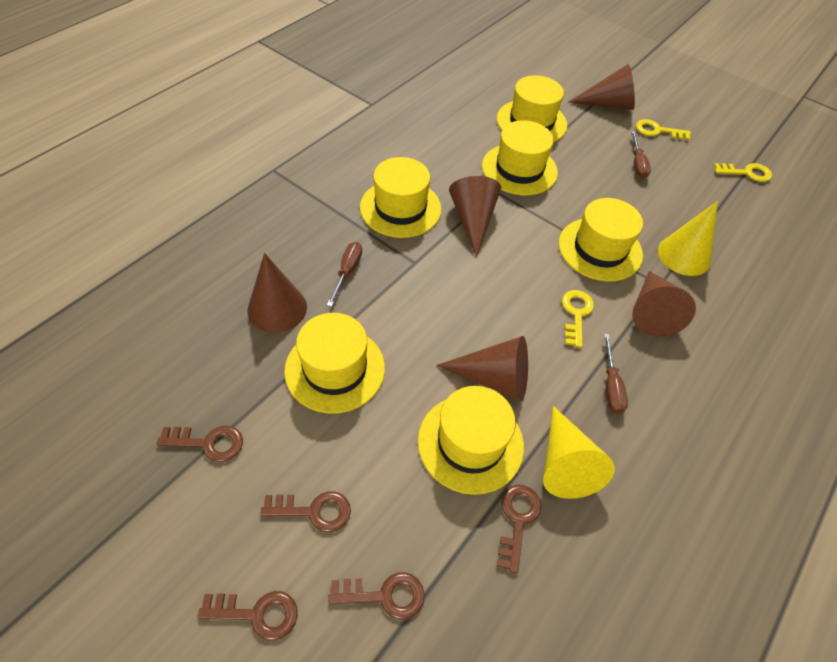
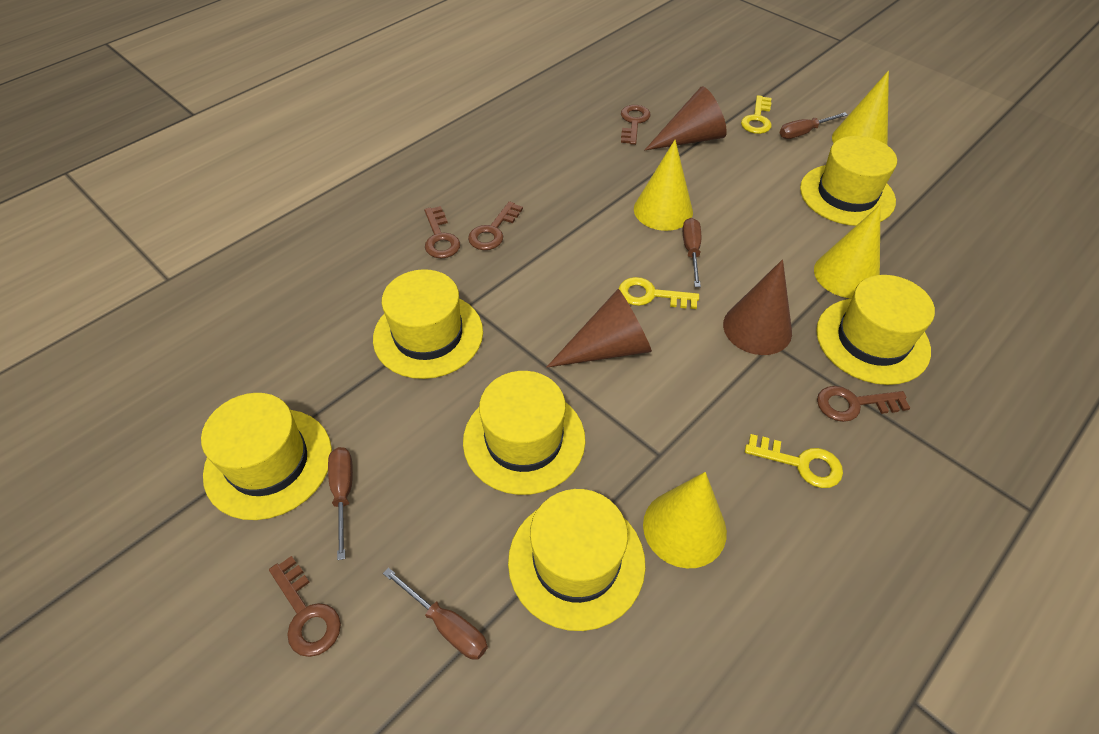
brown cone: [247,253,307,333] [436,336,528,401] [449,176,501,257] [569,64,635,110] [632,271,696,337] = 5 -> [547,289,652,368] [644,86,727,151] [723,259,792,355] = 3
brown screwdriver: [327,242,362,307] [604,334,628,414] [631,131,651,179] = 3 -> [328,447,353,560] [383,568,488,660] [683,218,701,287] [780,112,848,139] = 4
yellow cone: [543,406,615,499] [658,201,718,276] = 2 -> [634,140,693,231] [643,472,727,568] [814,205,881,298] [832,71,889,146] = 4

